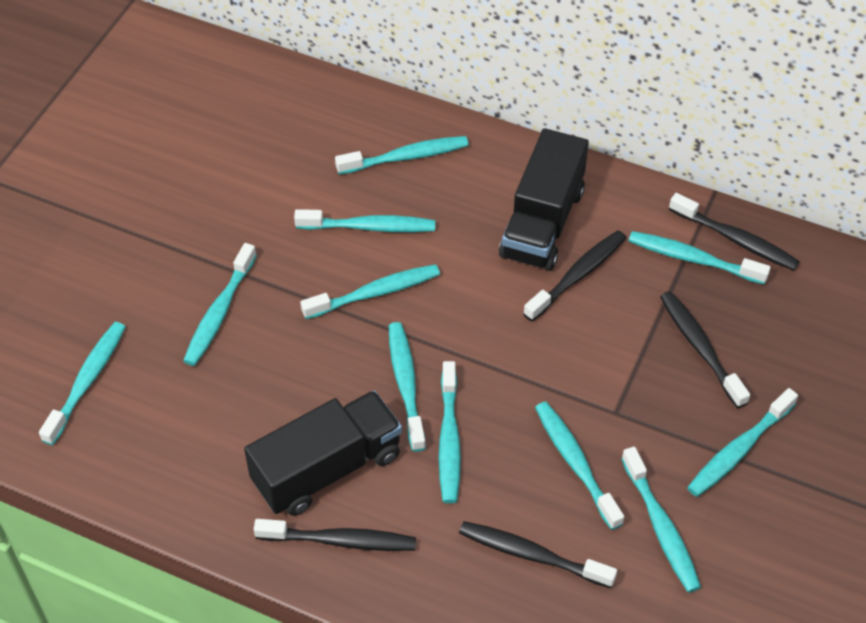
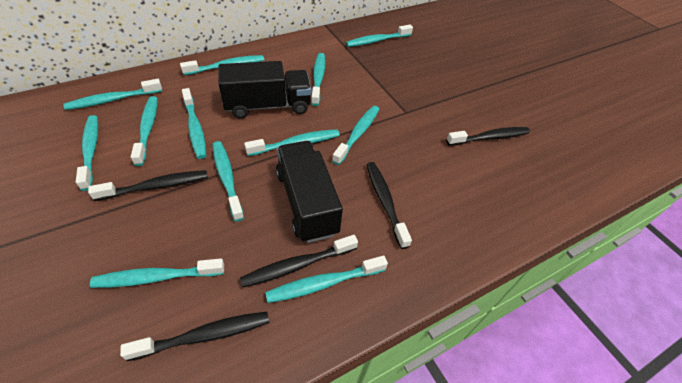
turquoise toothbrush: [39,322,126,445] [183,243,257,366] [294,209,435,232] [300,264,440,319] [335,136,469,175] [389,322,426,452] [438,361,461,503] [535,402,624,530] [622,447,701,593] [628,231,771,284] [687,388,798,497] = 11 -> [63,79,162,110] [76,115,98,191] [90,258,224,288] [131,96,158,166] [180,55,264,75] [182,88,207,159] [212,141,244,221] [244,129,340,156] [265,256,388,303] [311,53,325,106] [332,105,379,165] [346,25,413,47] = 12

